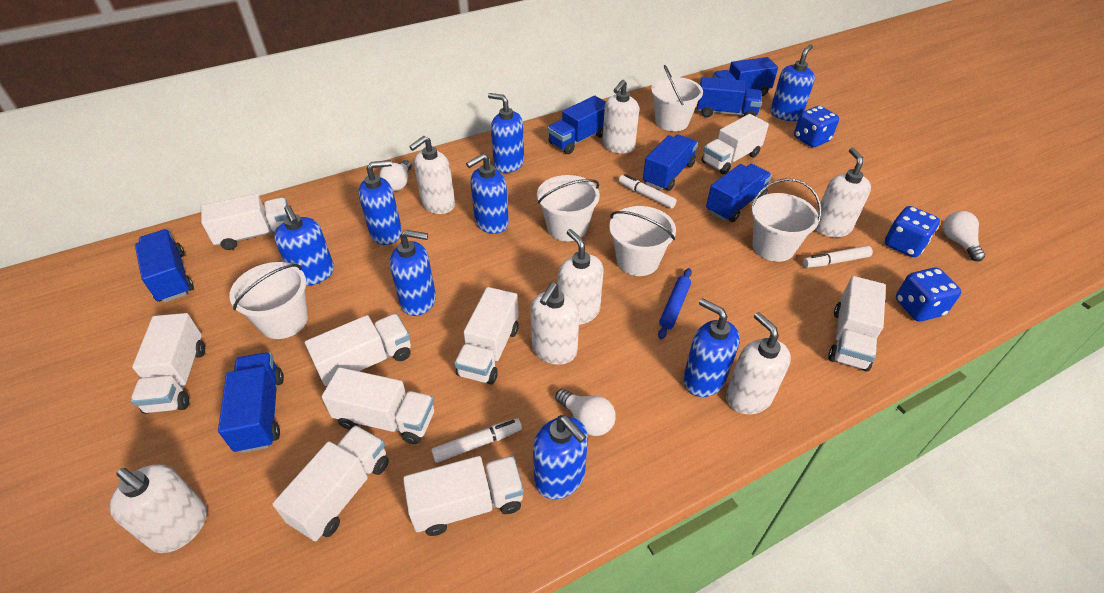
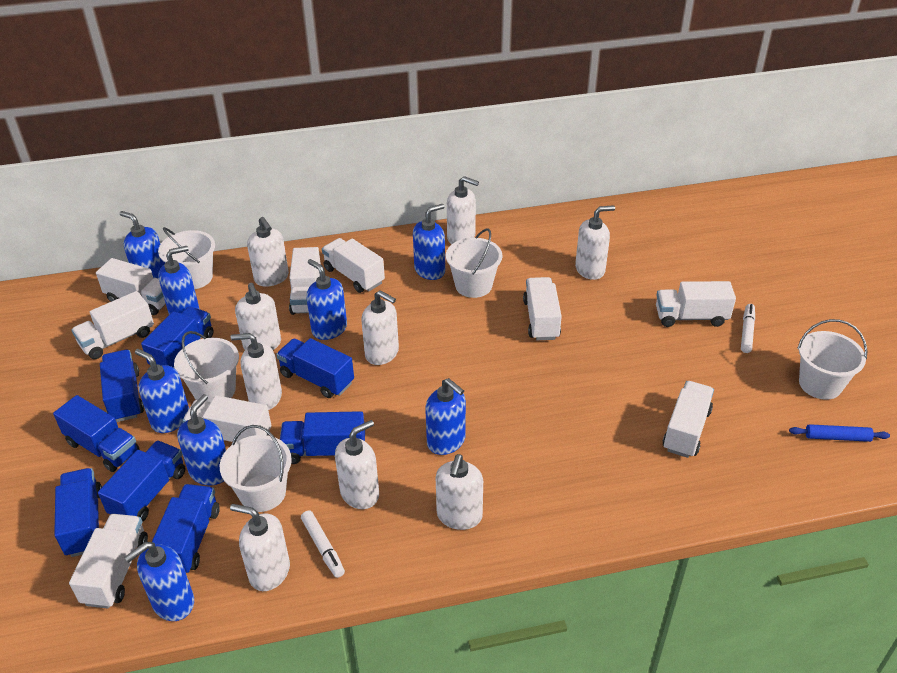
blue dice: [794,106,839,147] [885,206,940,257] [896,268,961,321] = 3 -> none = 0
blue truck: [135,229,194,303] [218,352,284,453] [548,96,606,154] [643,134,698,191] [697,77,762,117] [706,164,772,222] [712,57,778,96] = 7 -> [53,395,139,472] [54,468,102,557] [98,440,185,521] [100,350,144,422] [141,306,214,368] [152,484,220,573] [276,338,354,398] [280,411,365,464] = 8
white light bulb: [379,160,412,191] [555,389,615,436] [943,211,985,261] = 3 -> none = 0
white marker: [431,418,522,463] [619,174,677,208] [803,246,873,268] = 3 -> [301,511,345,578] [741,304,755,353] = 2
white soap dispenser: [109,464,207,553] [409,136,455,214] [530,282,579,364] [558,229,604,325] [602,80,639,154] [726,312,791,414] [815,148,871,237] = 7 -> [230,504,290,591] [231,333,282,410] [235,283,281,350] [247,217,289,287] [335,420,379,509] [361,290,399,365] [436,454,483,530] [447,176,479,244] [575,205,615,280] = 9

